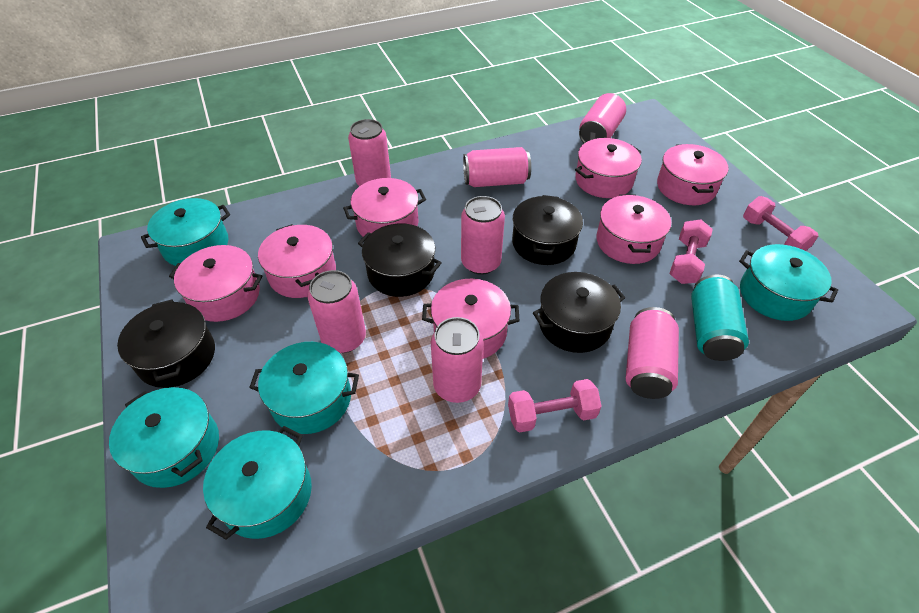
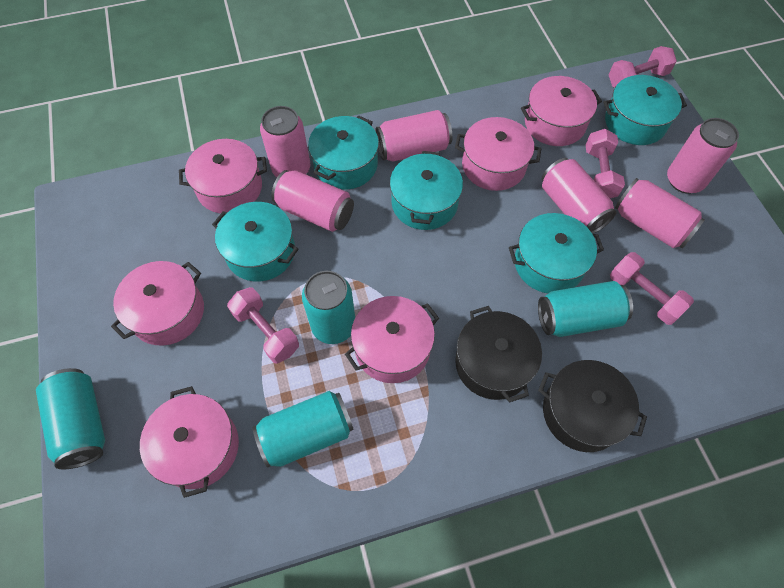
black pot: [117,299,215,388] [358,224,441,297] [512,195,583,265] [533,272,625,353] = 4 -> [455,306,542,403] [538,360,647,452] = 2
pink can: [308,270,366,353] [348,119,391,186] [431,317,484,403] [461,196,505,275] [463,147,531,187] [579,93,626,143] [626,307,679,399] = 7 -> [260,106,310,177] [271,170,354,232] [376,110,452,161] [542,158,616,234] [615,178,705,248] [667,118,739,194] = 6
pink dumbbell: [508,379,602,432] [670,219,713,284] [743,196,818,251] = 3 -> [227,287,299,364] [586,129,625,198] [609,46,677,88] [610,252,694,325] = 4
pink pot: [169,245,262,322] [258,224,336,298] [343,178,426,237] [422,279,520,359] [575,138,642,198] [596,194,671,264] [657,144,728,205] = 7 -> [111,261,204,346] [140,386,239,498] [179,139,267,214] [345,296,439,383] [455,117,541,191] [521,76,602,146] = 6
turquoise can: [691,275,749,361] = 1 -> [36,368,105,469] [252,391,354,468] [302,271,355,344] [538,281,633,337] = 4

